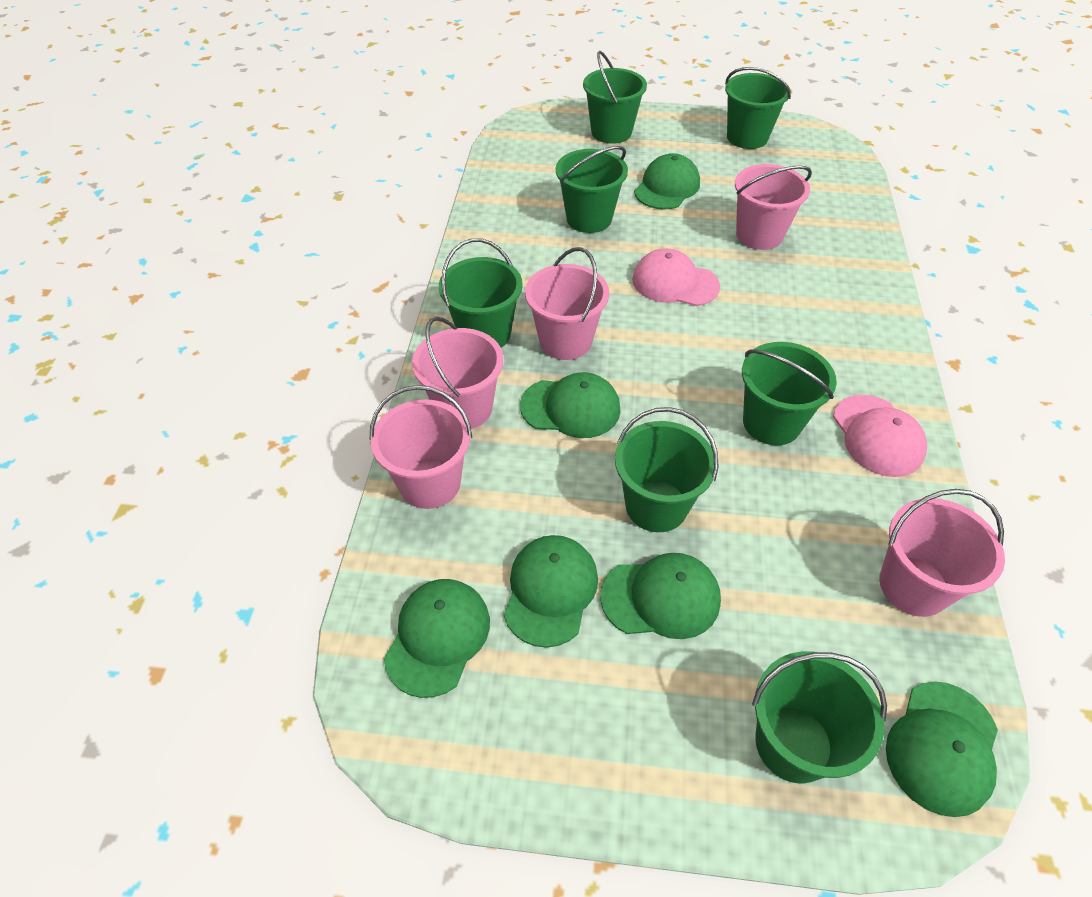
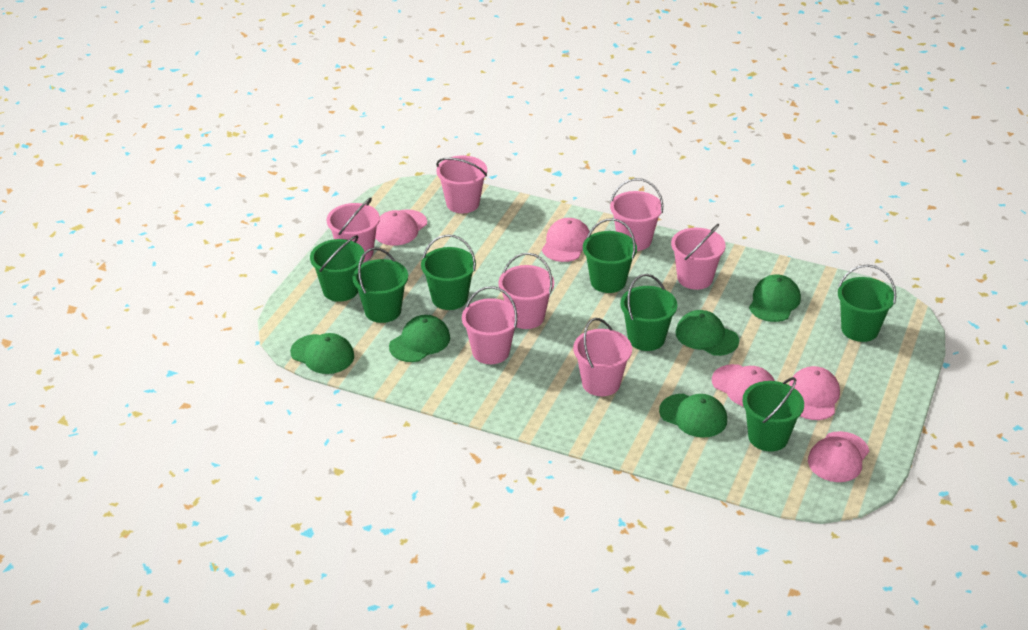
green cap: [384,579,490,698] [504,535,598,648] [520,372,621,438] [600,553,721,639] [634,153,700,210] [886,681,998,817] = 6 -> [290,333,354,374] [389,315,450,362] [659,394,727,438] [676,310,739,356] [749,275,801,322] = 5
pink bucket: [370,385,472,509] [412,317,504,429] [525,247,609,360] [735,164,812,250] [879,489,1005,617] = 5 -> [326,198,380,262] [436,156,487,213] [462,286,519,364] [498,253,554,329] [573,318,632,396] [610,178,663,251] [671,224,726,290] = 7
pink cap: [632,248,720,306] [833,395,927,477] = 2 -> [375,209,427,246] [542,218,590,262] [712,364,775,407] [789,366,840,420] [808,431,869,482] = 5

